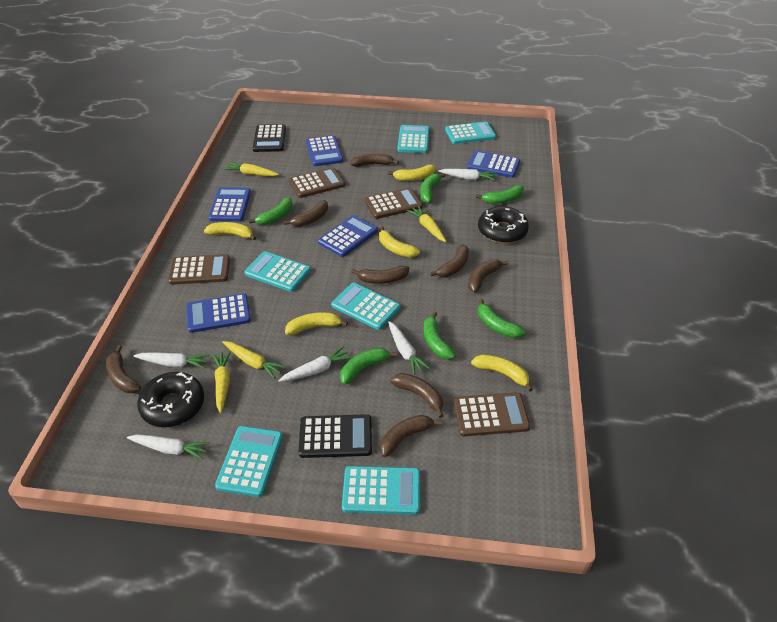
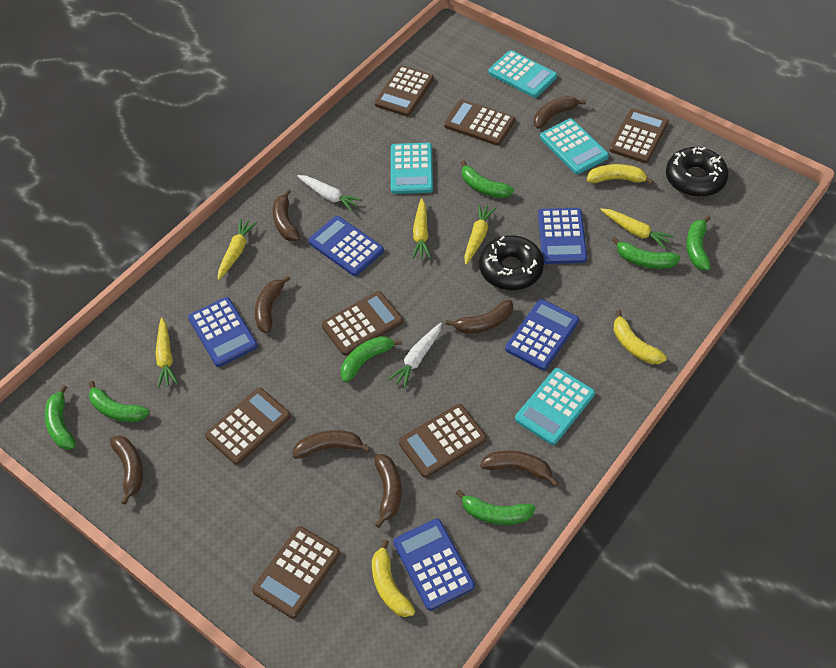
black calculator: [253,124,286,152] [299,414,372,458] = 2 -> none = 0
brown calculator: [168,254,230,285] [289,167,345,198] [365,188,423,219] [453,392,530,437] = 4 -> [205,388,291,465] [252,526,340,618] [321,291,403,356] [375,65,434,116] [399,404,487,478] [444,99,515,146] [609,108,669,163] = 7
green banana: [249,198,293,225] [340,348,397,385] [420,173,446,203] [424,311,455,359] [476,185,524,204] [478,299,526,338] = 6 -> [45,385,76,450] [89,381,149,422] [341,336,402,383] [456,490,536,525] [461,160,514,198] [612,237,680,269] [687,215,711,271] = 7
turquoise calculator: [215,426,283,497] [244,251,311,292] [331,283,400,330] [342,466,420,515] [397,125,429,153] [445,121,496,144] = 6 -> [391,143,433,194] [488,50,557,98] [515,368,595,445] [540,119,609,174] = 4
white carrot: [127,435,210,460] [133,352,210,369] [278,346,352,382] [388,321,430,375] [438,169,496,180] = 5 -> [297,175,363,212] [388,323,442,389] = 2
yellow banana: [204,222,256,240] [285,312,348,335] [379,226,420,258] [388,165,436,181] [471,354,533,392] = 5 -> [372,539,415,617] [587,164,654,185] [613,310,667,364] = 3
yellow carrot: [213,351,231,413] [222,341,286,379] [224,162,279,176] [407,206,447,242] = 4 -> [155,318,178,388] [218,218,257,280] [412,198,431,259] [464,204,496,265] [600,208,674,249] = 5

